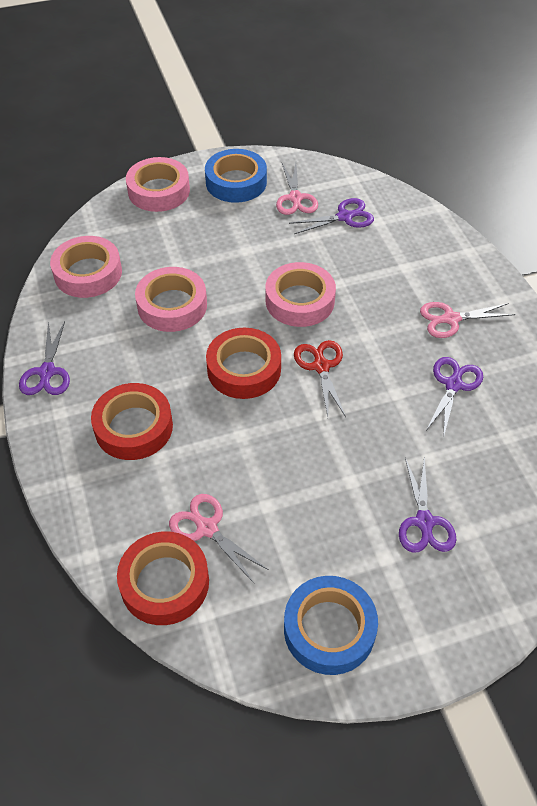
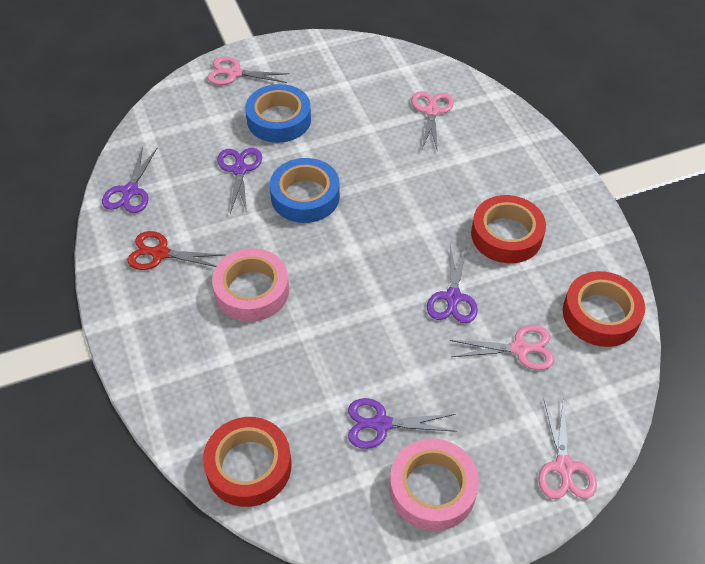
pink scissors: [169,494,269,583] [276,163,318,215] [420,302,515,338] = 3 -> [207,57,290,85] [411,91,454,152] [450,325,555,370] [538,399,597,499] = 4
pink tape: [50,236,122,298] [126,157,190,212] [135,267,207,332] [266,262,336,327] = 4 -> [212,248,289,322] [390,438,479,531] = 2

